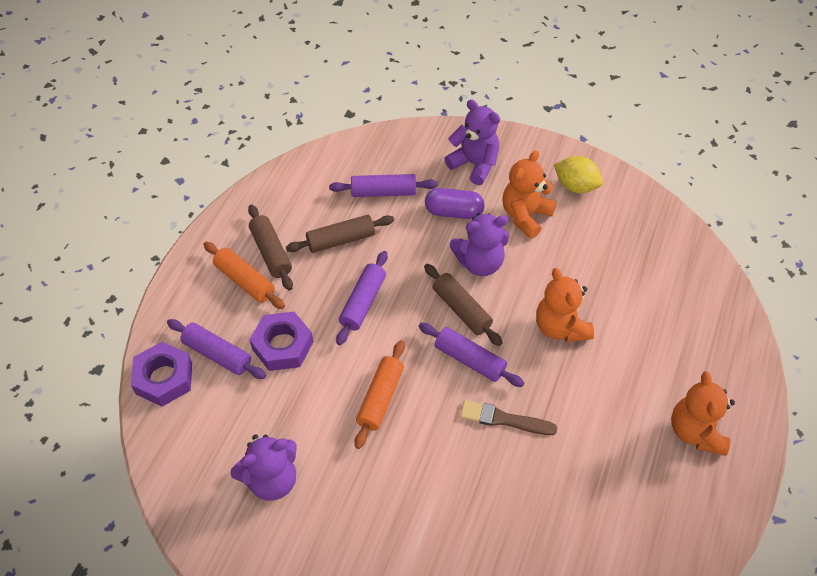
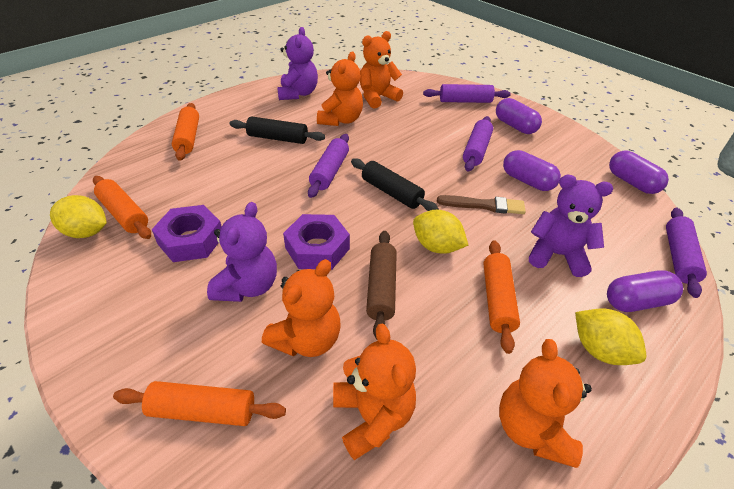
black rolling pin: none = 0 -> [230,116,325,144] [351,158,439,211] = 2
brown rolling pin: [248,204,293,291] [286,215,394,253] [424,264,503,346] = 3 -> [366,231,397,339] = 1
orange rolling pin: [203,242,285,309] [355,341,405,449] = 2 -> [93,176,151,239] [113,381,286,426] [172,103,199,161] [483,240,520,354] = 4
orange teddy bear: [502,150,557,239] [536,268,594,342] [671,371,735,456] = 3 -> [262,259,341,357] [317,52,363,126] [333,324,416,460] [360,31,403,109] [499,339,592,468] = 5
purple capsule: [425,188,485,219] = 1 -> [496,98,542,134] [503,150,561,191] [607,270,683,312] [609,151,669,194] = 4
yellow lemon: [554,156,603,193] = 1 -> [50,195,107,238] [413,210,468,254] [575,308,646,365] = 3

